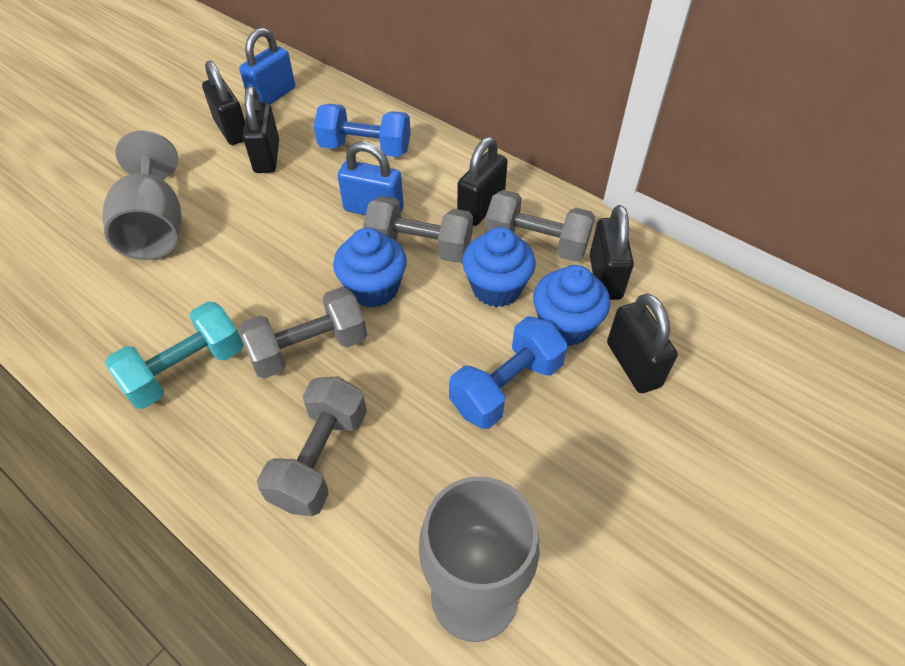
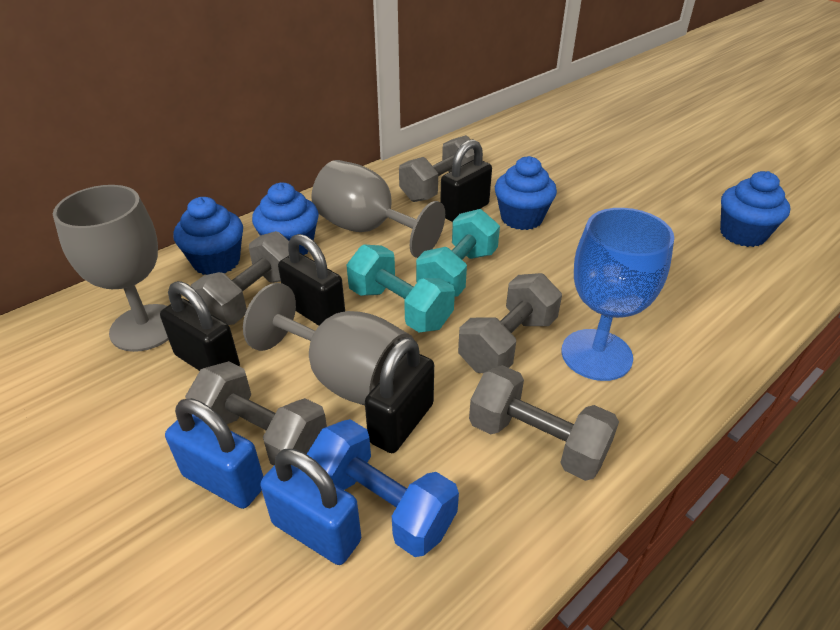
black padlock: [202,61,245,145] [243,86,279,173] [457,137,508,226] [589,205,634,300] [607,293,678,393] = 5 -> [160,281,240,371] [278,234,345,326] [365,338,434,453] [440,139,492,222] = 4
blue cupcake: [333,228,407,308] [462,227,536,307] [533,265,610,346] = 3 -> [173,197,243,275] [252,183,319,255] [495,156,557,230] [720,171,790,247] = 4
blue dumbbell: [314,104,411,157] [449,316,568,429] = 2 -> [307,419,459,557] = 1
blue goblet: none = 0 -> [561,208,674,381] = 1
grey dumbbell: [239,287,367,379] [257,376,367,516] [363,196,473,263] [485,190,595,262] = 4 -> [185,361,327,466] [191,231,289,325] [399,135,474,202] [458,273,562,373] [469,365,619,481] = 5
grey goblet: [102,131,182,260] [419,476,540,642] = 2 -> [53,185,169,352] [243,283,413,405] [311,160,445,258] = 3
turquoise dumbbell: [105,301,244,409] = 1 -> [347,245,455,333] [416,209,500,297] = 2

